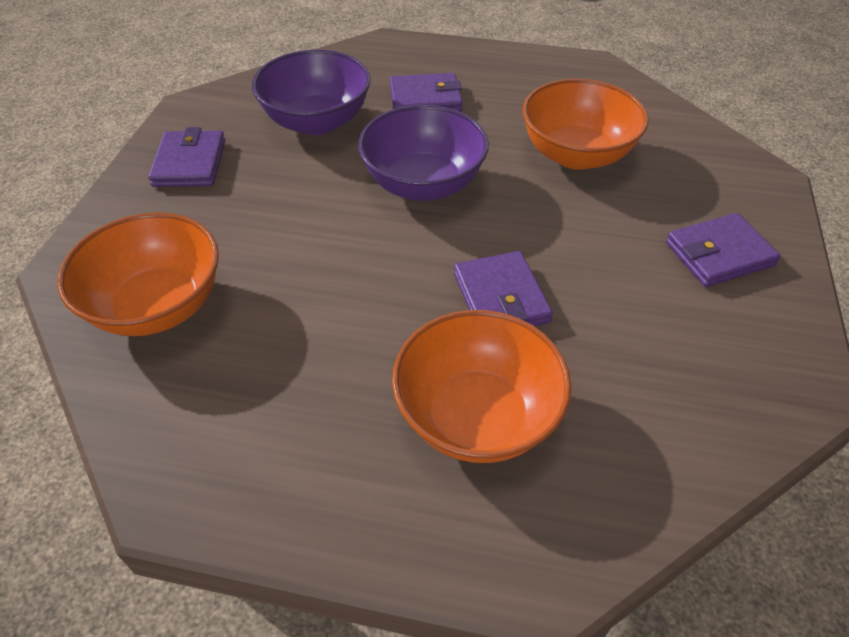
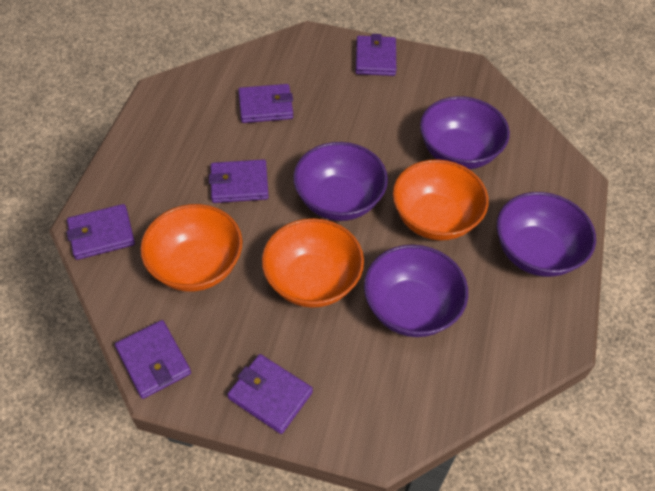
purple bowl: [252,50,371,135] [358,105,489,201] = 2 -> [293,142,388,221] [364,245,468,337] [420,96,510,169] [497,192,596,277] = 4
purple wallet: [148,127,225,187] [390,73,463,112] [454,251,553,326] [666,213,781,287] = 4 -> [67,204,135,260] [115,320,191,399] [209,159,269,203] [227,354,313,434] [238,84,293,123] [356,34,396,76] = 6

